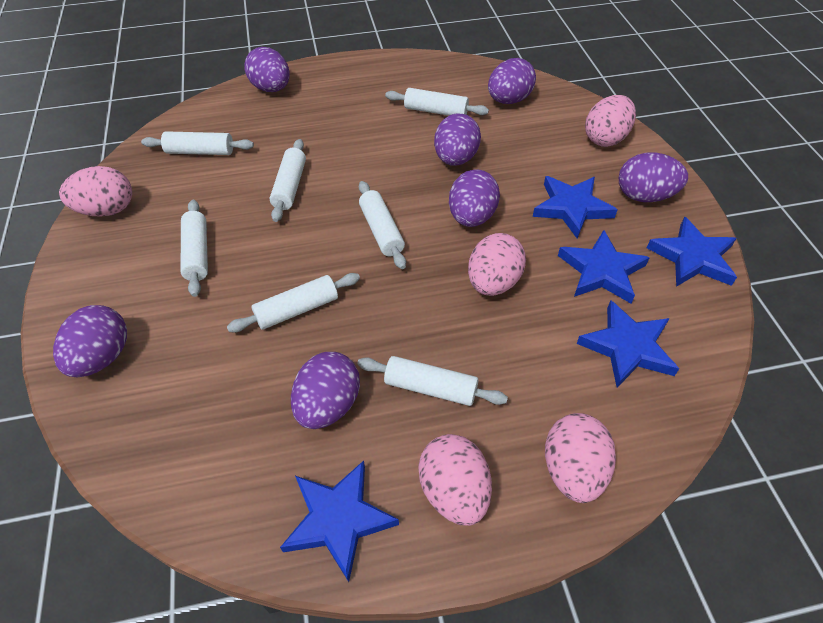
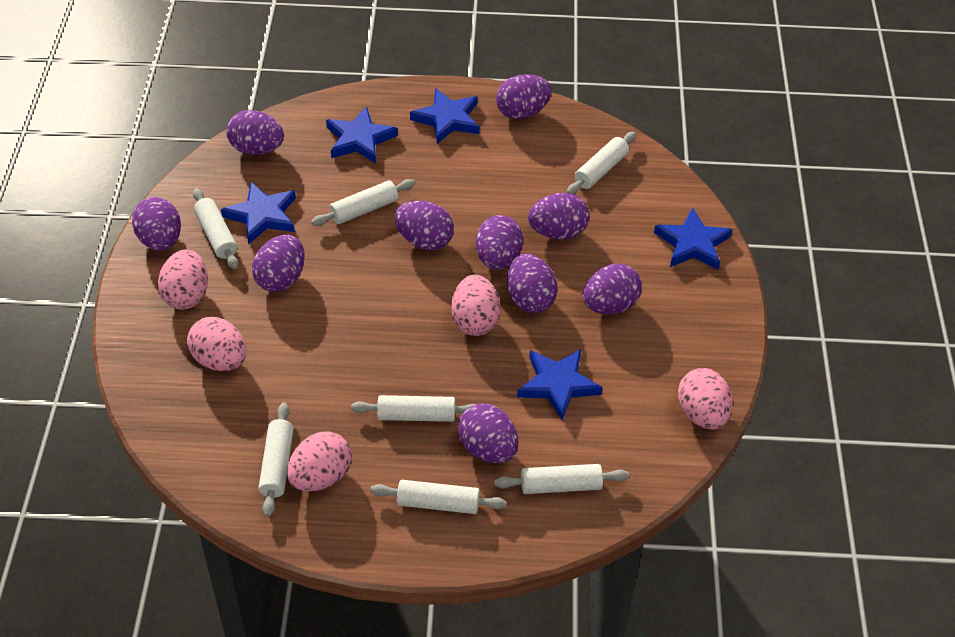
purple egg: [53,305,127,377] [244,47,290,92] [291,352,360,429] [434,114,481,166] [449,169,500,227] [488,58,536,104] [619,153,688,202] = 7 -> [132,197,181,251] [227,110,284,155] [252,235,305,292] [394,201,454,250] [458,403,518,463] [476,215,523,270] [496,74,552,119] [507,254,558,313] [528,193,590,240] [583,264,642,314] = 10

